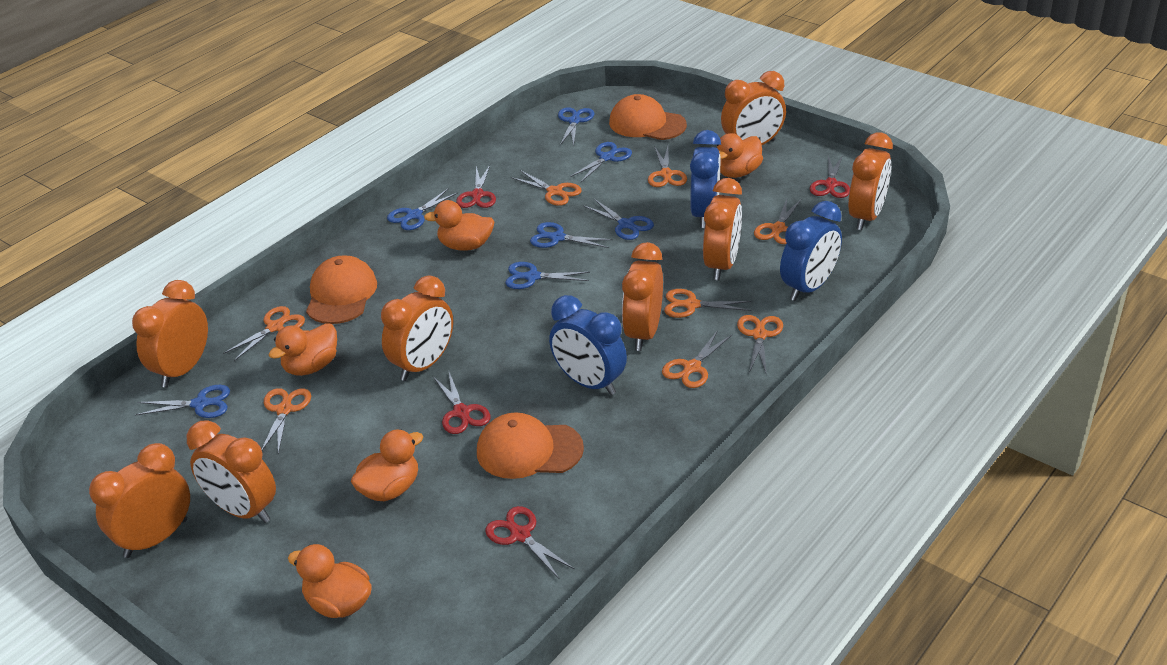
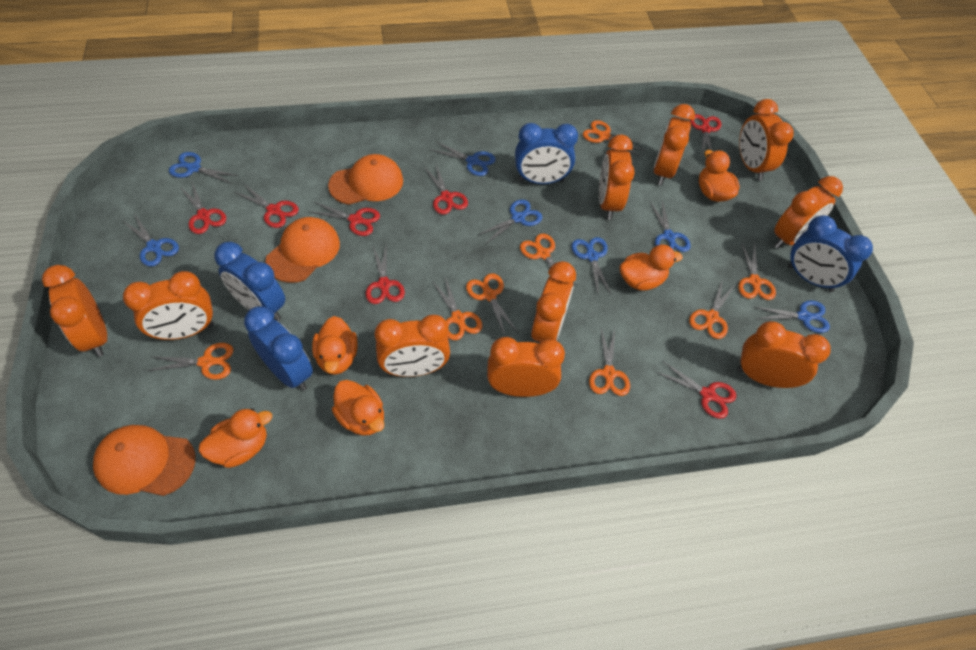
blue clock: [549,295,627,395] [690,130,721,228] [780,201,842,301] = 3 -> [215,242,285,321] [244,306,313,391] [515,123,578,184] [788,215,873,292] = 4
orange clock: [89,443,190,558] [132,280,208,387] [187,420,276,523] [381,275,453,381] [622,242,663,351] [703,178,742,280] [721,71,786,145] [848,132,893,230] = 8 -> [42,265,107,357] [123,271,214,340] [375,315,450,377] [487,337,565,397] [531,261,576,343] [599,135,635,220] [653,104,695,186] [737,321,831,388] [739,99,794,181] [774,176,843,249] = 10
red scissors: [432,372,490,434] [456,165,496,208] [485,506,574,578] [810,155,850,198] = 4 -> [180,182,226,234] [235,184,299,228] [308,202,380,236] [366,246,405,304] [424,165,468,215] [656,361,736,419] [690,114,721,157] = 7

